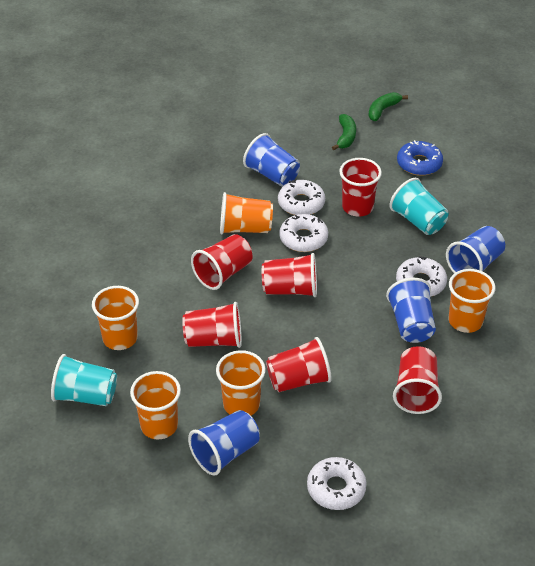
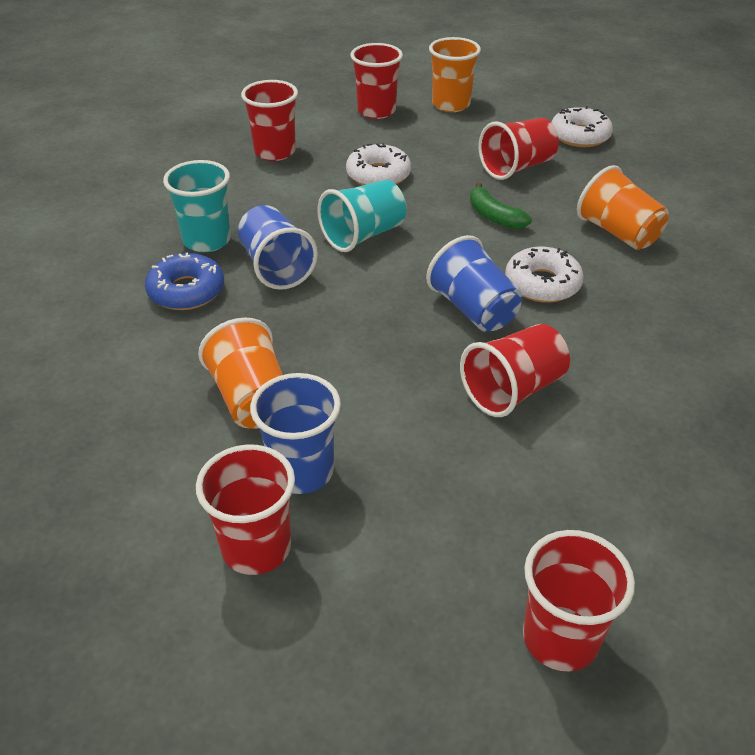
blue cup: [188,410,260,476] [243,133,300,187] [386,278,436,343] [446,226,505,273] = 4 -> [238,205,318,290] [250,373,341,494] [426,235,522,332] = 3
green banana: [332,114,356,150] [368,92,408,121] = 2 -> [470,182,532,229] = 1
orange cup: [92,286,139,350] [130,371,181,440] [216,350,266,415] [220,192,273,234] [449,269,496,333] = 5 -> [198,318,283,429] [429,37,481,112] [577,165,669,250] = 3
white donut: [278,180,325,215] [279,214,328,252] [307,457,367,510] [396,256,447,297] = 4 -> [346,143,411,185] [505,247,584,303] [551,106,613,147] = 3

